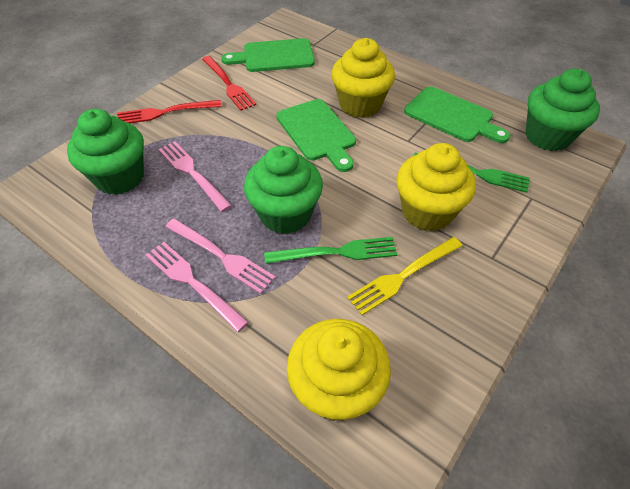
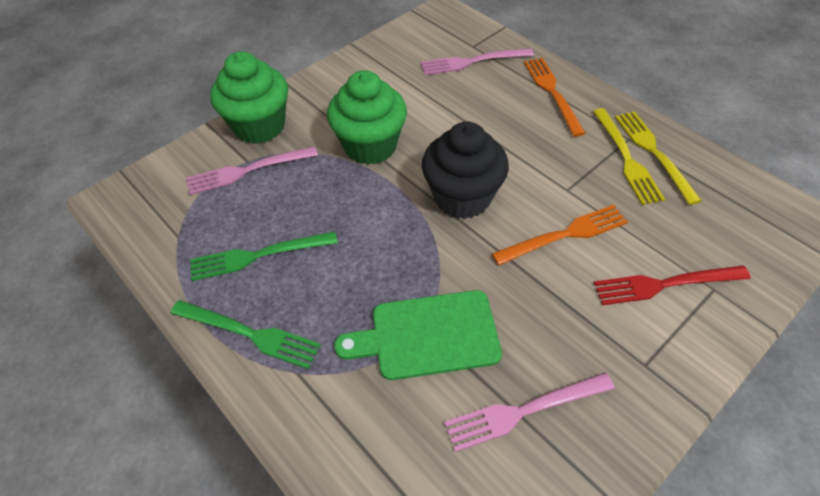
black cupcake: none = 0 -> [422,122,509,219] = 1
green cupcake: [67,109,144,195] [244,146,323,234] [525,69,600,151] = 3 -> [210,51,288,144] [327,70,407,165] = 2
green cutting board: [221,38,315,72] [276,99,356,172] [404,86,511,143] = 3 -> [334,290,502,380] = 1
orange fork: none = 0 -> [492,205,628,265] [524,58,586,137] = 2
red fork: [117,100,222,123] [202,56,256,110] = 2 -> [594,266,751,305] = 1
yellow cupcake: [287,319,391,421] [331,38,395,118] [396,143,476,231] = 3 -> none = 0
yellow fork: [347,237,462,315] = 1 -> [593,108,665,205] [615,111,702,205] = 2

